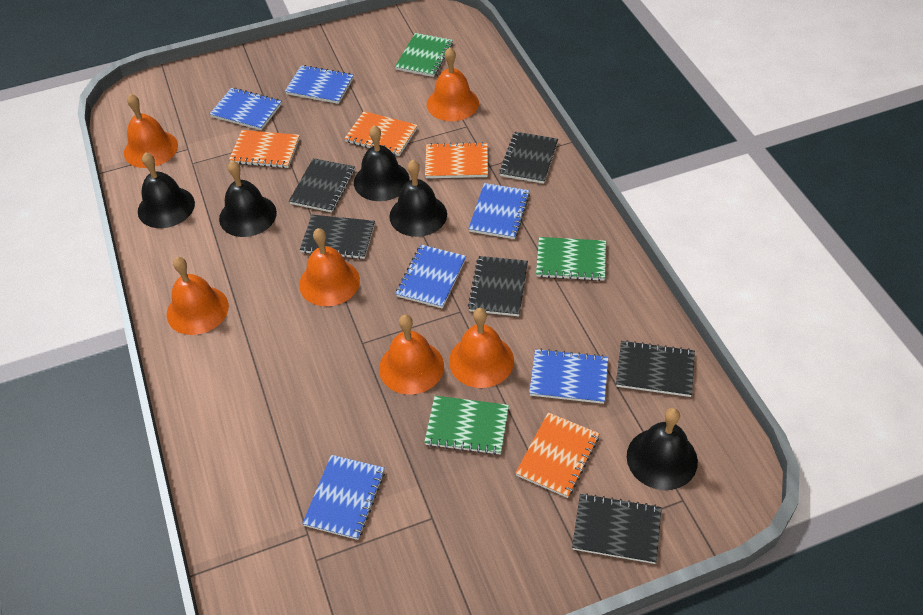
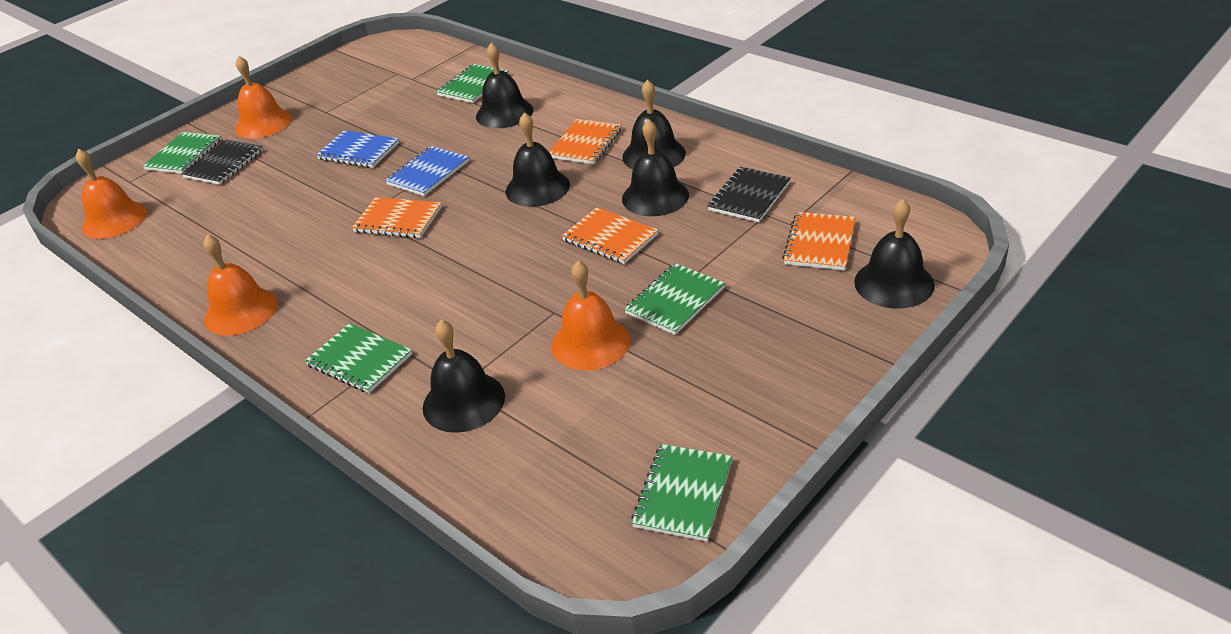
black bell: [138,152,195,228] [219,161,277,237] [354,125,410,201] [389,160,447,237] [627,408,698,490] = 5 -> [423,320,505,433] [476,43,533,128] [506,112,570,207] [622,79,686,169] [622,119,689,216] [854,199,935,309] = 6
black notebook: [289,158,355,213] [300,215,375,259] [468,256,528,316] [499,132,558,184] [572,493,662,564] [616,340,695,397] = 6 -> [181,139,263,185] [708,167,791,222] = 2
blue notebook: [210,88,282,130] [285,65,354,104] [302,455,385,540] [396,245,466,309] [468,183,530,239] [529,348,608,404] = 6 -> [316,130,399,168] [385,146,469,196] = 2
green notebook: [395,33,453,77] [424,396,509,455] [536,237,606,281] = 3 -> [143,132,222,174] [305,323,412,393] [436,64,509,103] [624,263,725,335] [631,444,733,542] = 5
orange bell: [124,94,178,168] [167,257,229,335] [299,228,360,306] [379,314,444,394] [427,47,479,121] [449,308,514,388] = 6 -> [76,149,147,239] [203,234,278,335] [235,56,292,138] [551,261,630,370] = 4

